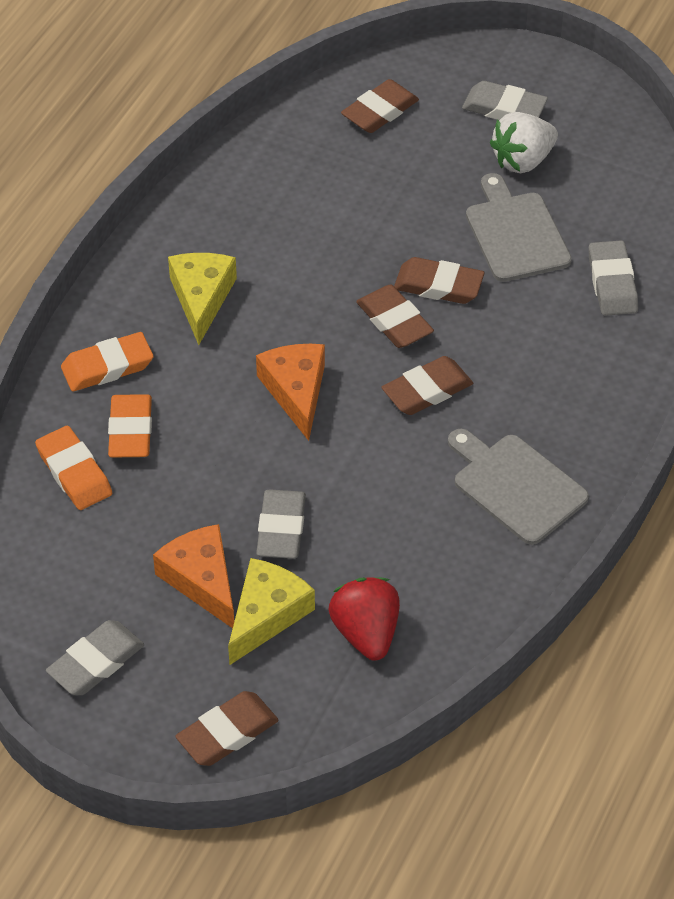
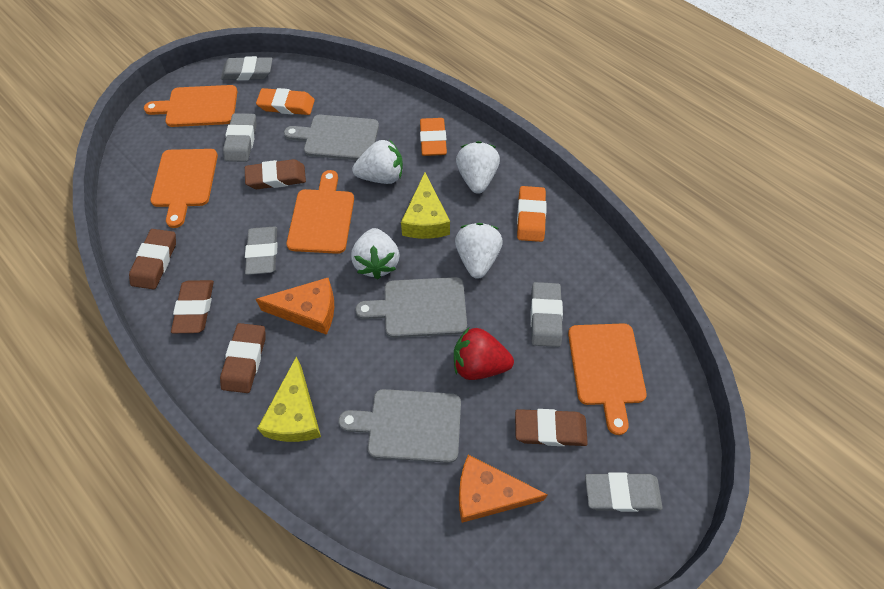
grey cutting board: [448,429,589,545] [466,173,572,282] = 2 -> [284,115,379,160] [338,389,461,463] [355,277,467,338] = 3
grey eraser: [46,620,144,695] [256,489,306,559] [462,81,548,120] [589,240,638,316] = 4 -> [221,56,273,80] [223,113,257,162] [245,226,278,275] [530,282,563,347] [585,472,663,512] = 5
orange cutting board: none = 0 -> [144,85,237,127] [151,149,218,228] [286,170,354,254] [568,323,647,435] = 4
white strawberry: [490,112,558,173] = 1 -> [351,228,399,279] [352,139,403,184] [455,223,503,279] [456,141,500,194] = 4

